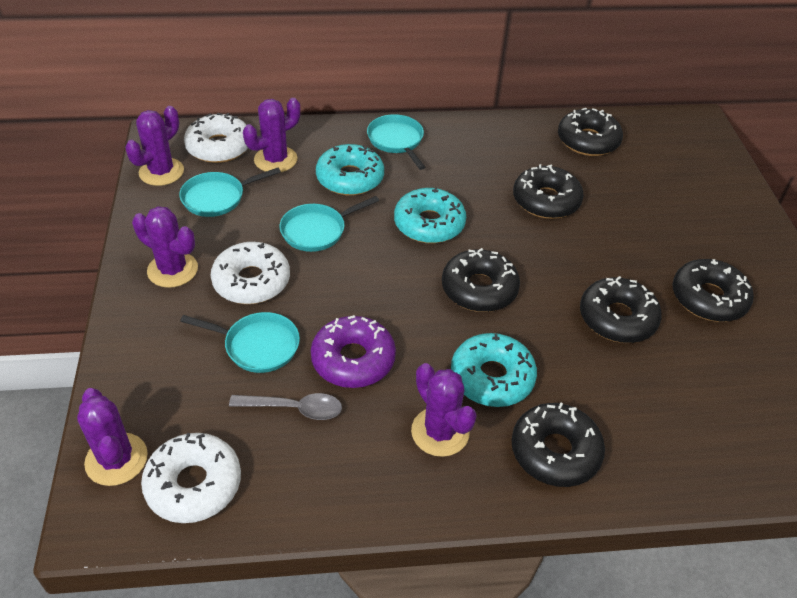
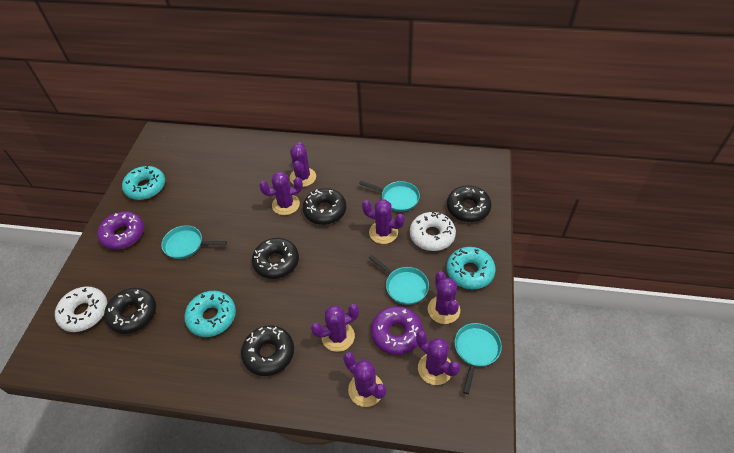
black donut: [442,248,520,312] [512,403,605,487] [513,164,584,219] [558,108,623,156] [580,276,662,343] [672,259,754,322] = 6 -> [104,288,156,334] [241,325,294,376] [252,238,299,279] [303,188,346,225] [447,185,492,222] = 5
grey spoon: [229,393,342,420] = 1 -> none = 0
purple cactus: [77,388,148,486] [125,106,184,186] [132,206,198,288] [243,98,300,172] [411,363,477,457] = 5 -> [259,172,303,215] [290,142,316,187] [311,304,359,352] [343,352,386,407] [362,199,405,244] [416,331,460,385] [428,272,460,324] = 7
purple donut: [311,315,396,388] = 1 -> [97,211,144,250] [371,306,423,355] = 2
white donut: [141,433,241,523] [184,113,248,163] [211,242,290,304] = 3 -> [55,286,107,332] [410,212,456,251] = 2

